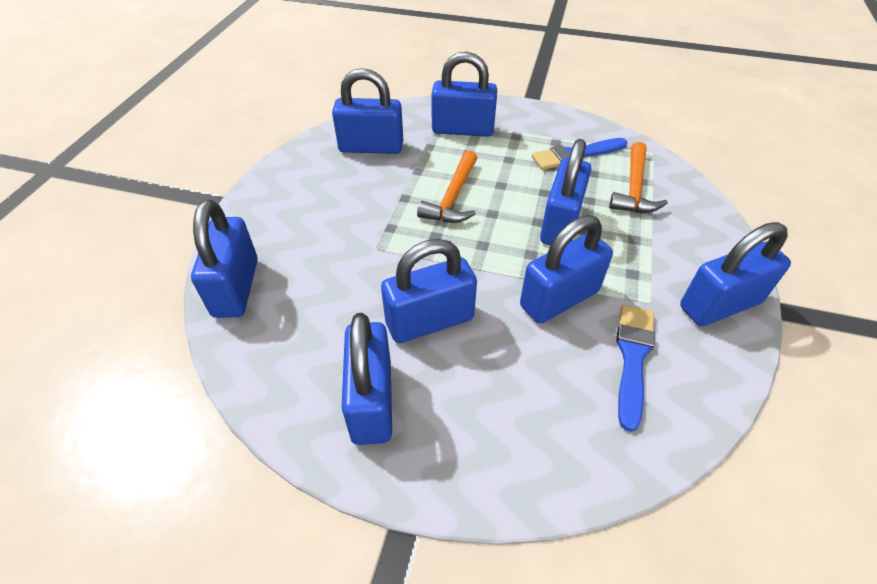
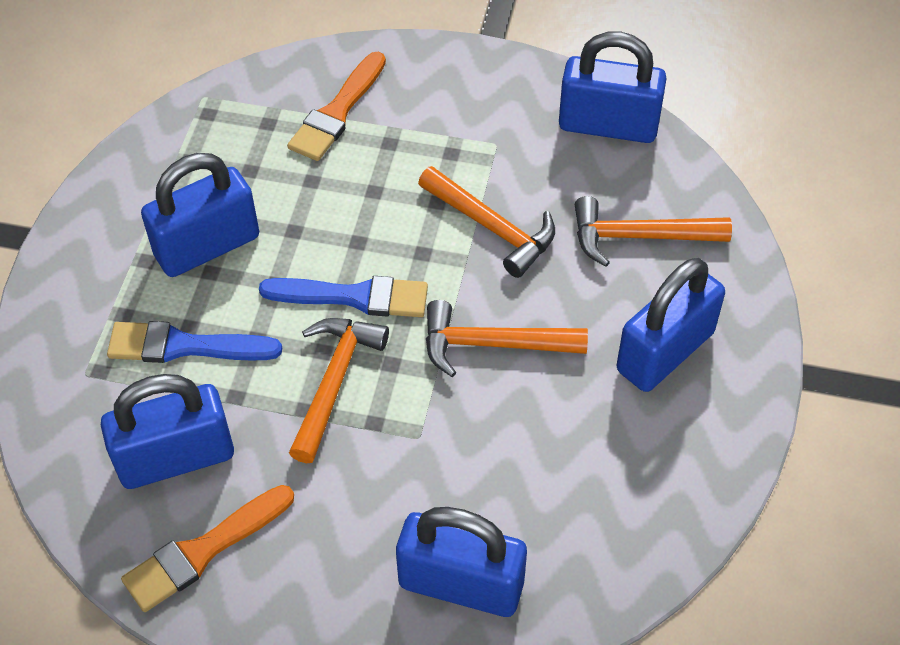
blue padlock: [191,200,258,318] [332,68,403,154] [342,313,392,445] [381,239,477,343] [431,52,497,137] [520,215,613,324] [540,139,591,245] [680,222,791,326] = 8 -> [101,374,234,489] [141,153,259,277] [396,507,527,617] [559,32,667,143] [617,258,725,392] = 5
orange brush: none = 0 -> [121,485,294,612] [287,52,386,161] = 2
orange hammer: [417,150,477,223] [609,142,668,213] = 2 -> [289,318,389,463] [418,166,555,278] [426,300,588,377] [575,196,732,267] = 4

